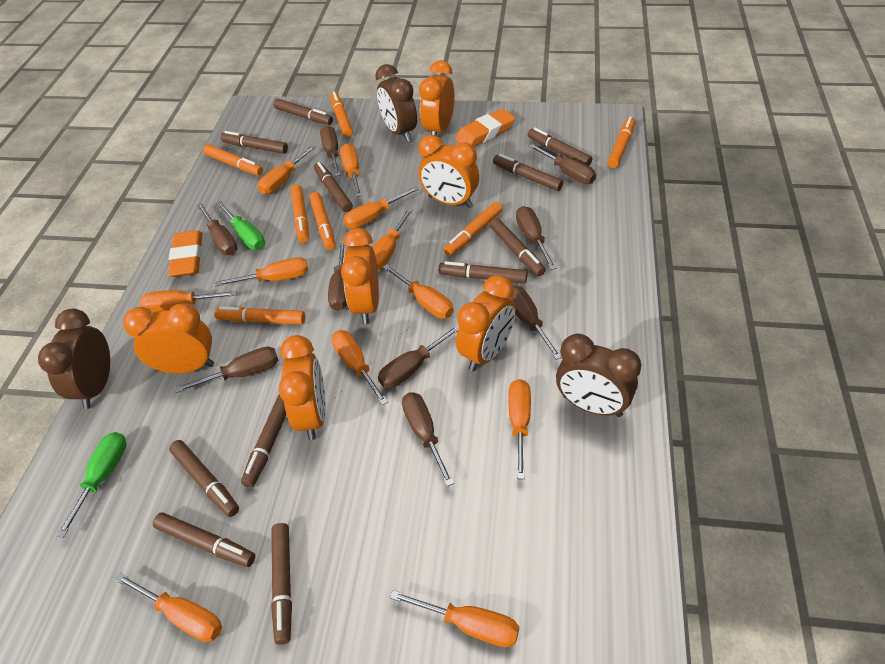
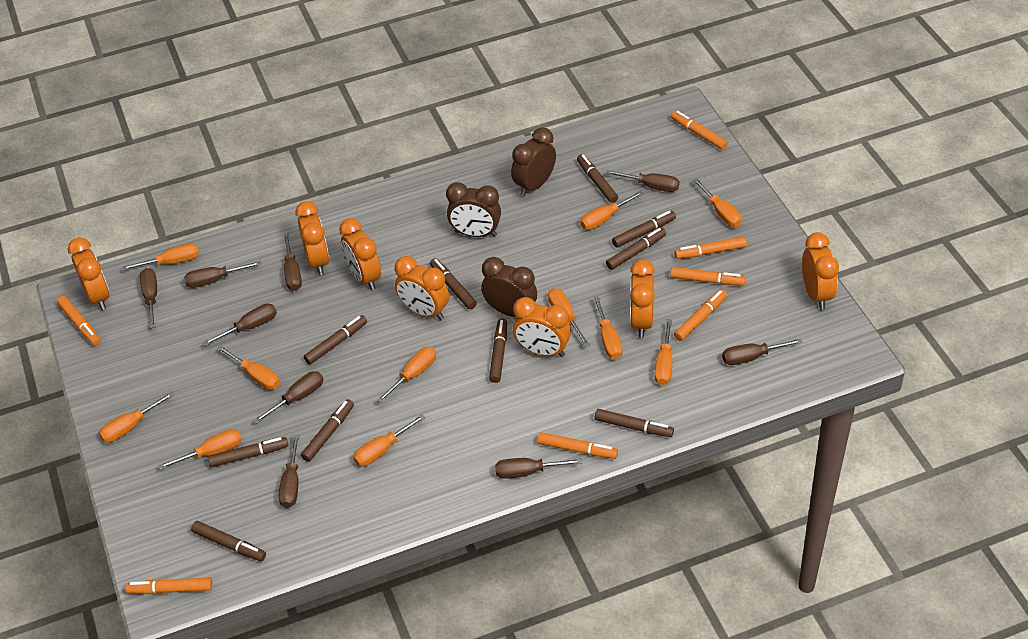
brown marker: [153,512,255,567] [169,440,239,517] [220,131,288,154] [241,394,286,487] [271,523,292,645] [273,98,333,125] [314,162,353,212] [439,261,527,284] [490,218,546,276] [493,154,563,191] [528,128,592,166] = 11 -> [191,521,266,561] [208,437,288,467] [301,399,354,462] [304,315,367,365] [430,258,477,309] [489,319,507,383] [577,154,618,203] [595,409,674,437] [606,228,666,270] [612,211,676,248] = 10
green screwdriver: [56,432,127,538] [216,201,265,250] = 2 -> none = 0
orange clock: [123,303,214,374] [279,335,326,440] [341,228,379,324] [418,135,479,208] [419,60,454,136] [456,275,516,371] = 6 -> [68,237,110,310] [295,201,329,275] [339,218,381,290] [395,256,449,320] [513,297,571,357] [630,259,655,338] [802,232,839,310] = 7
orange eraser: [168,230,202,277] [455,109,515,147] = 2 -> none = 0

